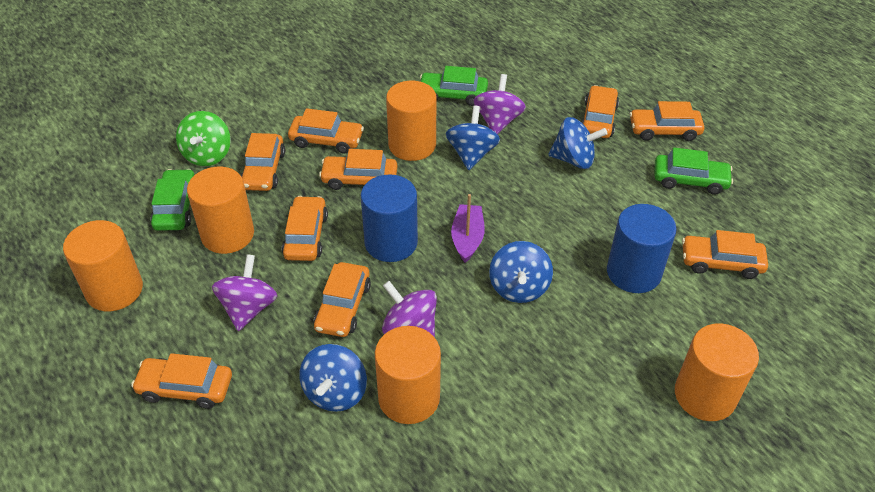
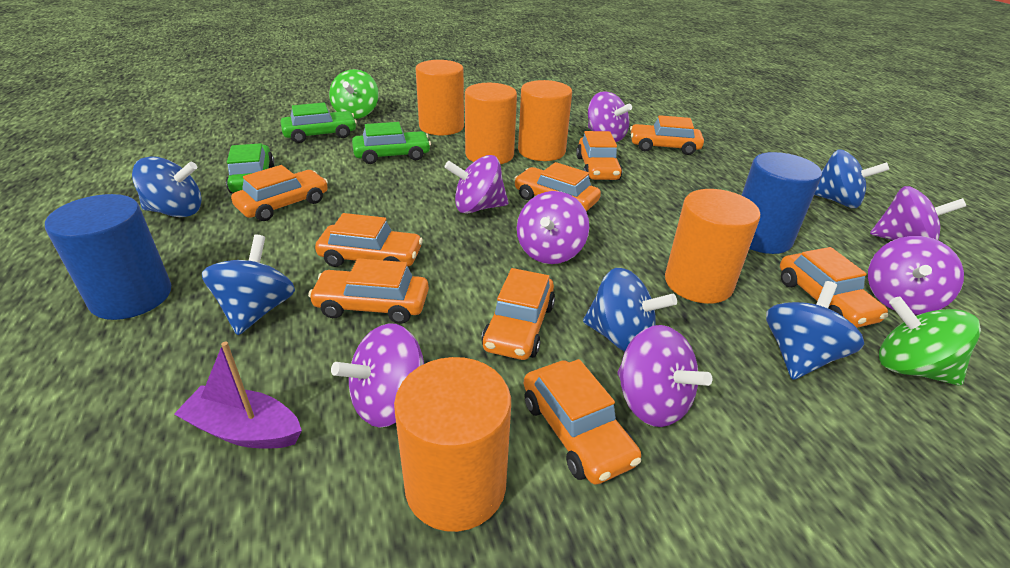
blue spinning top: [299,344,367,412] [446,106,500,170] [489,241,553,303] [549,117,608,169] = 4 -> [132,157,202,217] [202,235,295,335] [583,268,677,352] [766,281,864,380] [814,149,889,208] = 5
green spinning top: [176,111,231,166] = 1 -> [329,69,379,119] [879,297,981,386] = 2
purple spinning top: [212,254,277,331] [382,281,437,337] [473,74,526,134] = 3 -> [331,323,424,428] [444,155,509,214] [517,191,589,264] [588,91,632,142] [617,325,712,427] [868,236,964,315] [870,186,966,240] = 7

